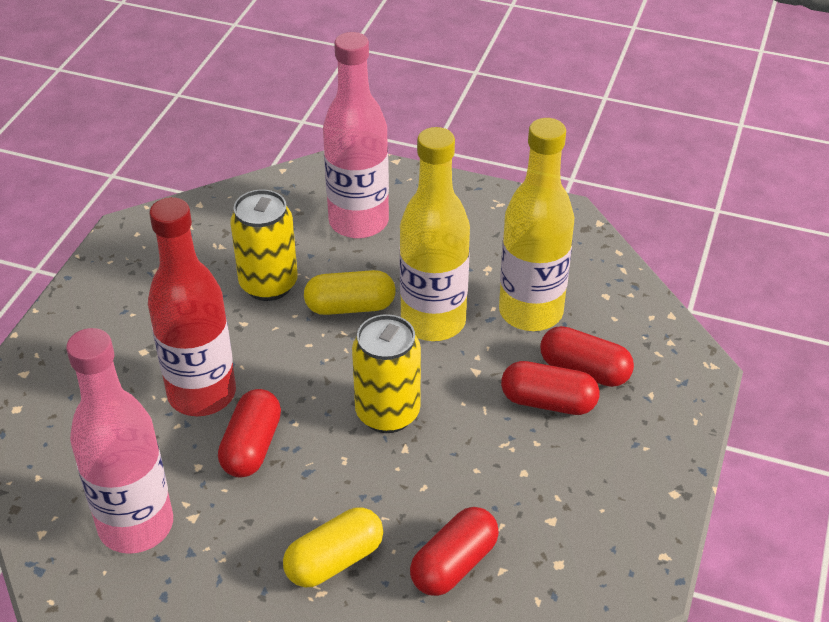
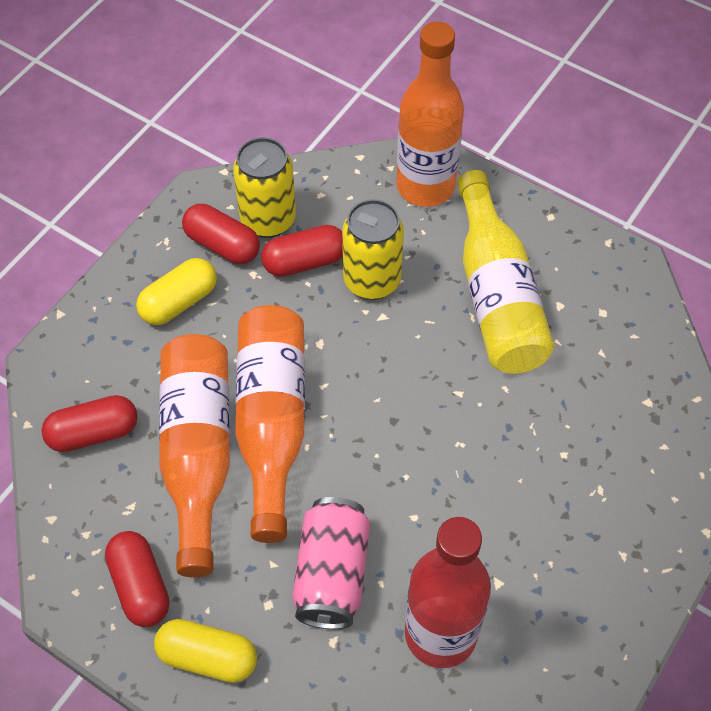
orange bottle: none = 0 -> [159,334,230,577] [235,305,305,543] [396,22,464,207] = 3
pink bottle: [66,328,173,554] [323,32,389,238] = 2 -> none = 0
pink can: none = 0 -> [292,497,370,629] = 1
yellow bottle: [399,127,470,341] [499,118,574,331] = 2 -> [457,170,554,374] = 1

